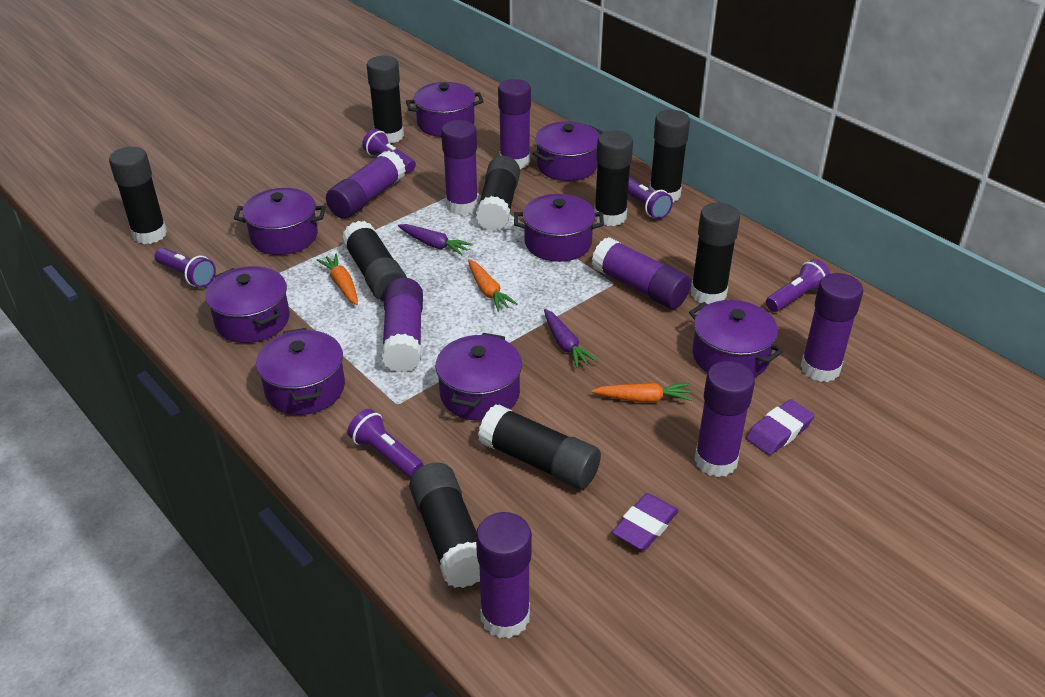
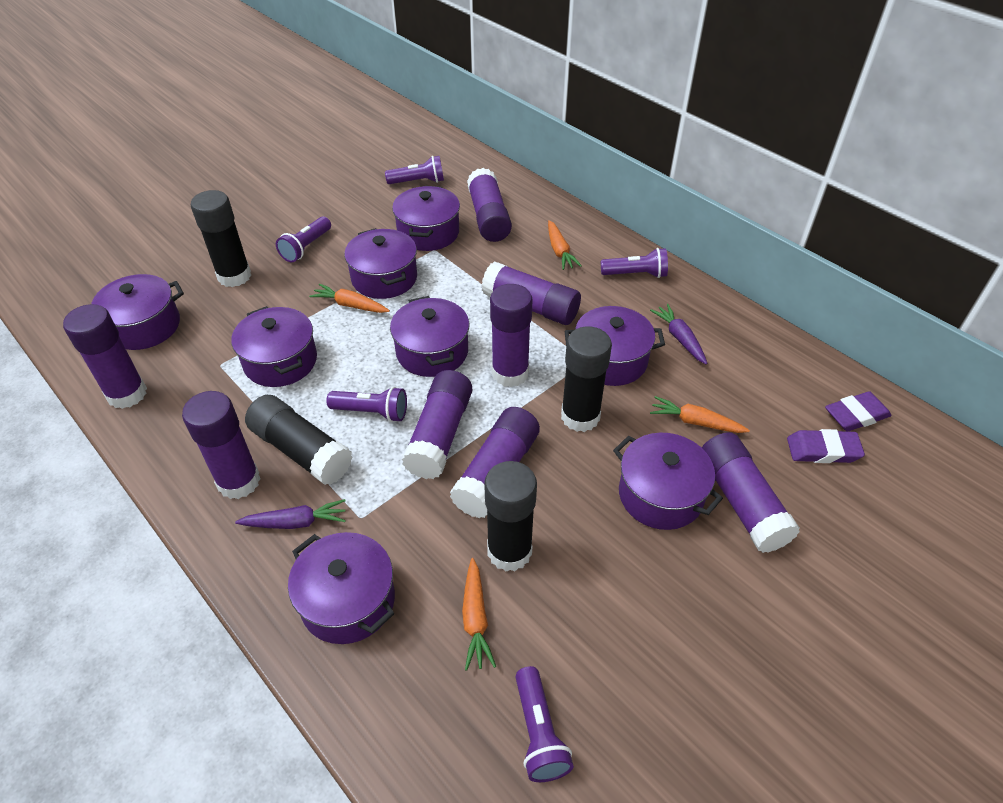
black glue stick: [109,147,167,244] [342,221,407,301] [367,56,404,143] [409,463,480,588] [476,156,520,231] [478,404,601,489] [594,130,633,226] [649,110,690,203] [691,203,740,304] = 9 -> [191,190,251,287] [245,395,353,485] [484,461,537,571] [561,326,612,432] = 4
orange carrot: [317,254,358,305] [468,259,518,312] [592,383,693,403] = 3 -> [309,284,390,313] [462,558,496,671] [548,220,582,270] [650,396,750,433] = 4

